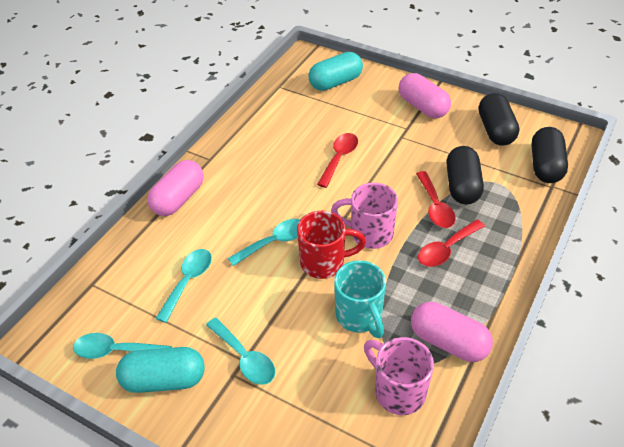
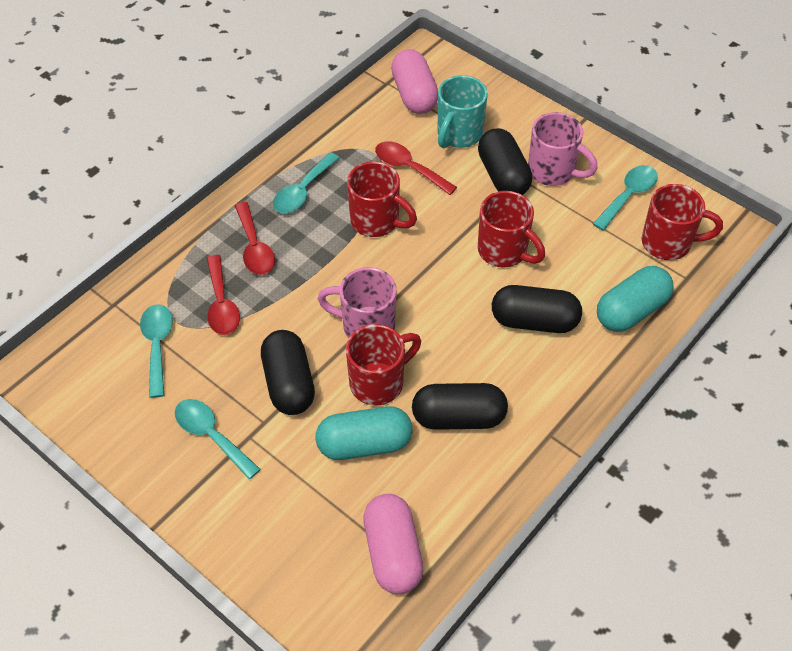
black capsule: [447,146,484,204] [479,93,519,146] [531,127,568,183] = 3 -> [261,330,315,415] [412,383,508,430] [478,128,532,195] [492,285,582,333] = 4
pink capsule: [147,160,204,216] [399,73,451,118] [411,302,493,362] = 3 -> [363,494,423,594] [391,49,438,114] = 2
red mug: [297,211,366,279] = 1 -> [346,324,421,406] [347,161,417,237] [478,191,545,267] [642,184,723,260] = 4

